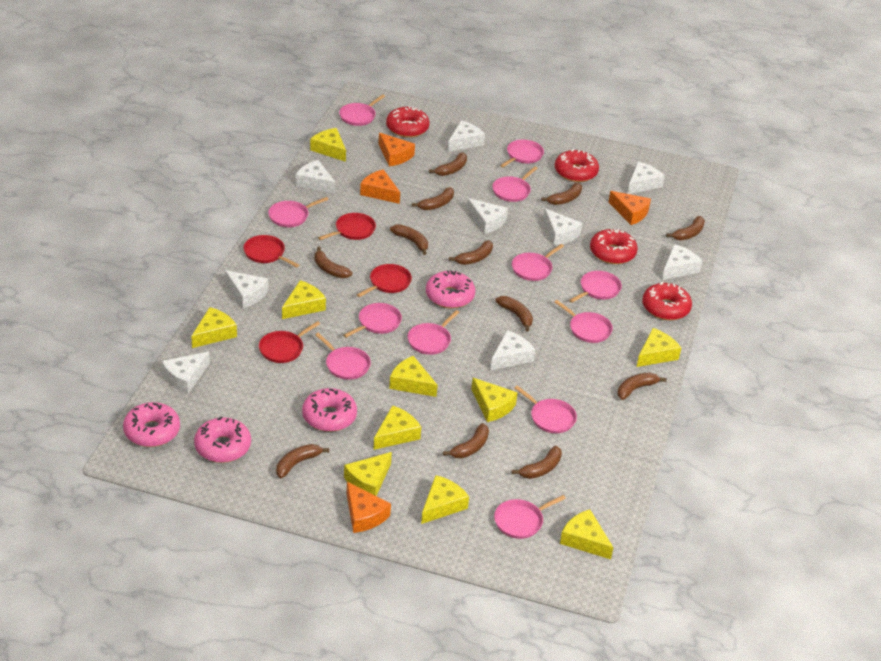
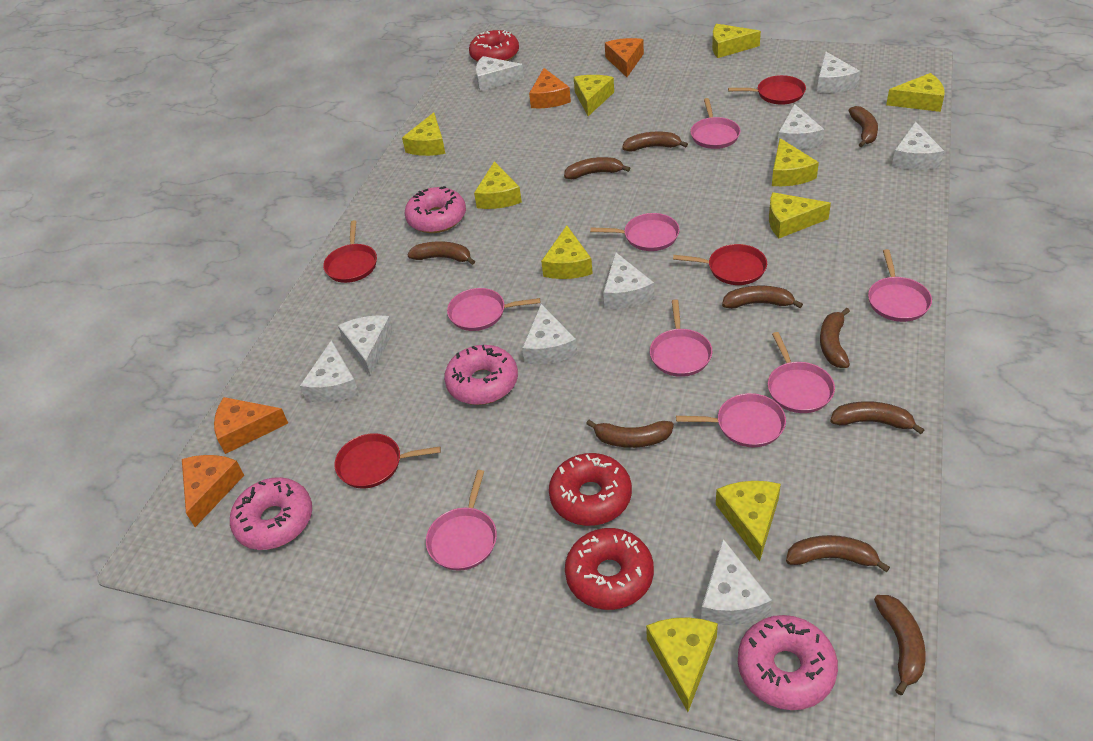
brown banana: [276,444,329,478] [314,247,352,278] [390,224,428,255] [412,187,454,210] [429,152,467,176] [443,423,489,458] [449,240,493,265] [495,296,533,332] [512,446,562,479] [541,183,582,205] [618,372,666,400] [666,216,705,240] = 12 -> [407,241,475,265] [564,157,630,179] [586,420,674,448] [622,132,688,151] [722,286,803,309] [786,535,890,572] [820,308,850,368] [830,401,924,434] [848,106,878,147] [874,595,926,695] = 10
pink pan: [268,197,328,227] [315,333,371,380] [339,94,385,126] [343,303,402,338] [407,310,459,355] [492,166,538,202] [494,495,566,539] [500,140,544,167] [512,244,564,281] [514,386,577,433] [554,300,613,343] [569,271,622,303] = 12 -> [426,470,497,571] [447,288,540,331] [590,213,680,251] [650,299,712,377] [676,393,786,447] [691,98,740,149] [768,332,835,413] [868,249,932,322] = 8
red donut: [386,106,429,138] [555,149,599,182] [590,229,638,264] [642,282,692,320] = 4 -> [469,30,519,62] [549,453,632,526] [565,528,654,610] = 3

